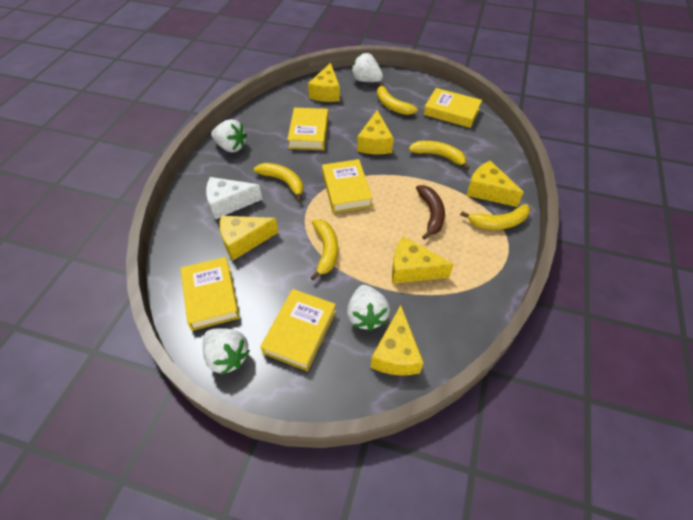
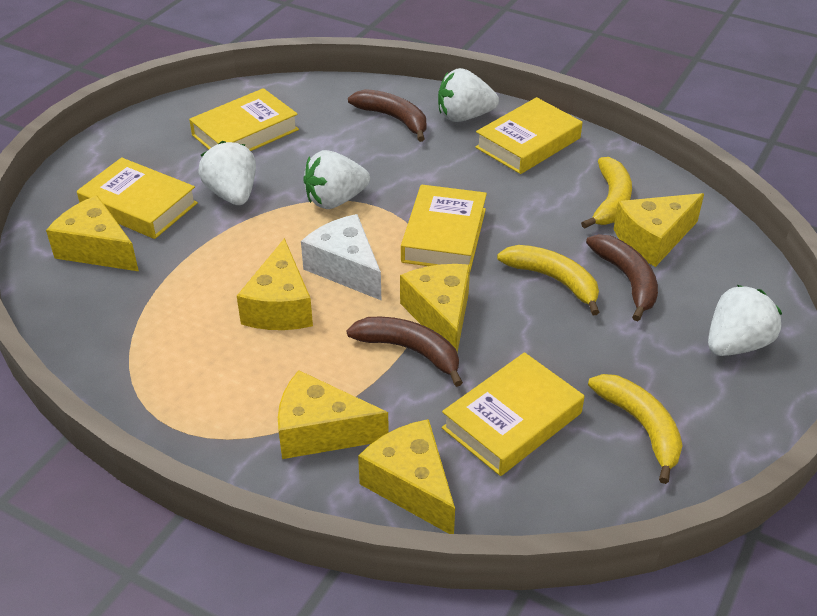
brown banana: [416,185,445,240] = 1 -> [347,317,463,387] [348,89,426,142] [586,234,658,321] = 3
yellow banana: [254,163,303,202] [310,219,338,281] [377,82,418,115] [409,141,470,170] [460,204,530,230] = 5 -> [497,245,600,315] [581,157,632,229] [588,374,683,484] = 3

